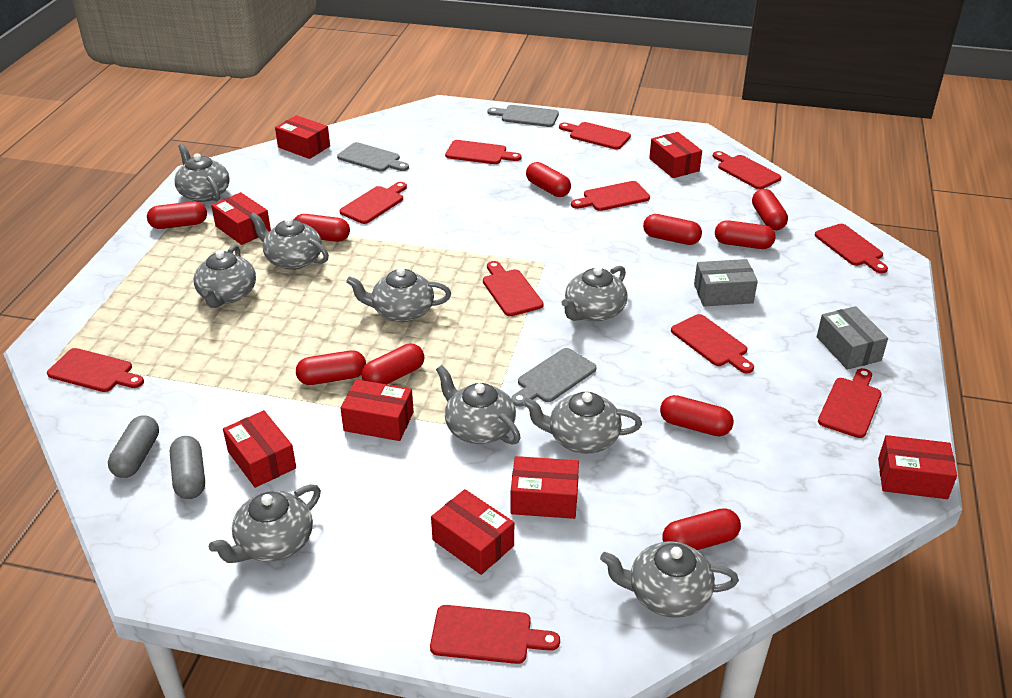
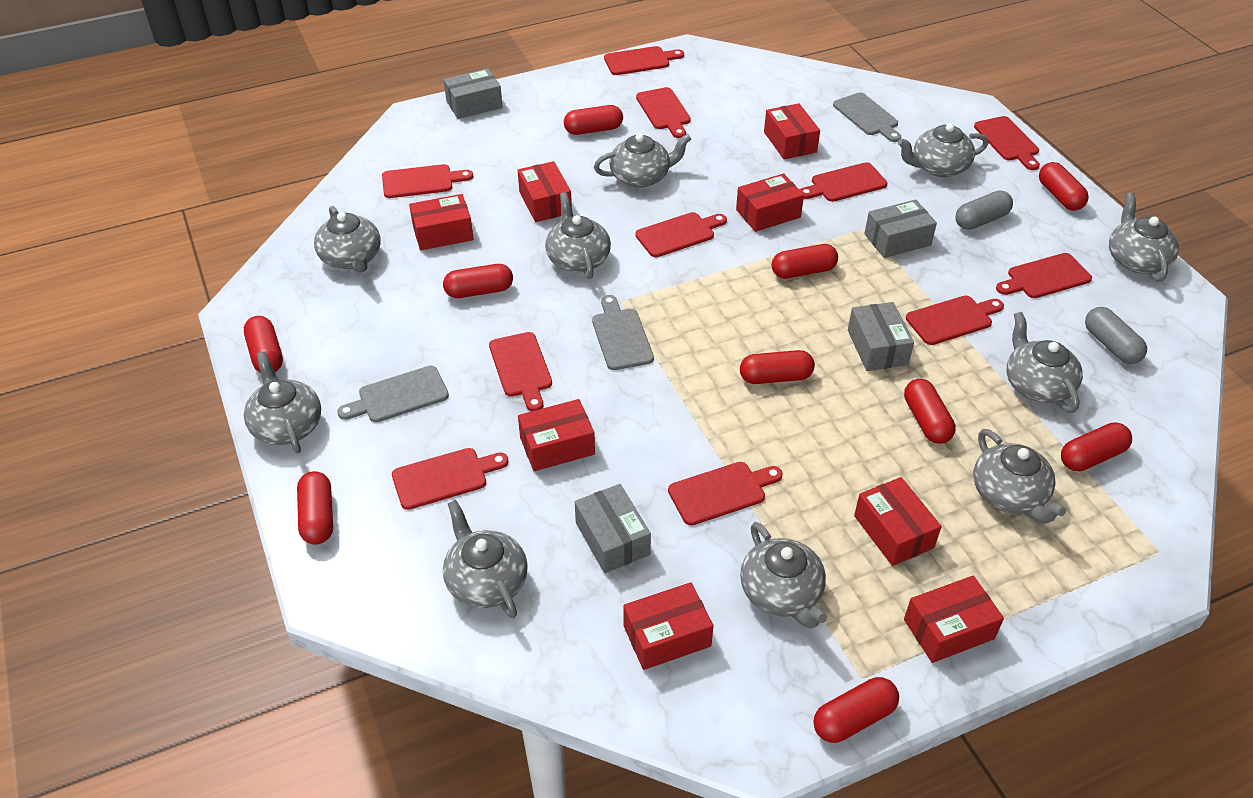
grey box: [694,259,758,306] [817,306,888,370] = 2 -> [444,68,503,119] [575,484,651,573] [848,302,914,371] [864,199,937,258] = 4
grey teapot: [174,144,230,202] [194,245,256,308] [209,484,321,563] [249,212,329,270] [346,267,451,322] [436,365,521,444] [523,392,642,454] [562,266,627,321] [600,541,739,618] = 9 -> [244,351,321,453] [314,206,380,273] [443,500,528,618] [545,192,611,279] [594,133,691,188] [740,522,827,629] [898,123,988,177] [973,429,1066,524] [1007,312,1083,413] [1109,193,1179,281] = 10

